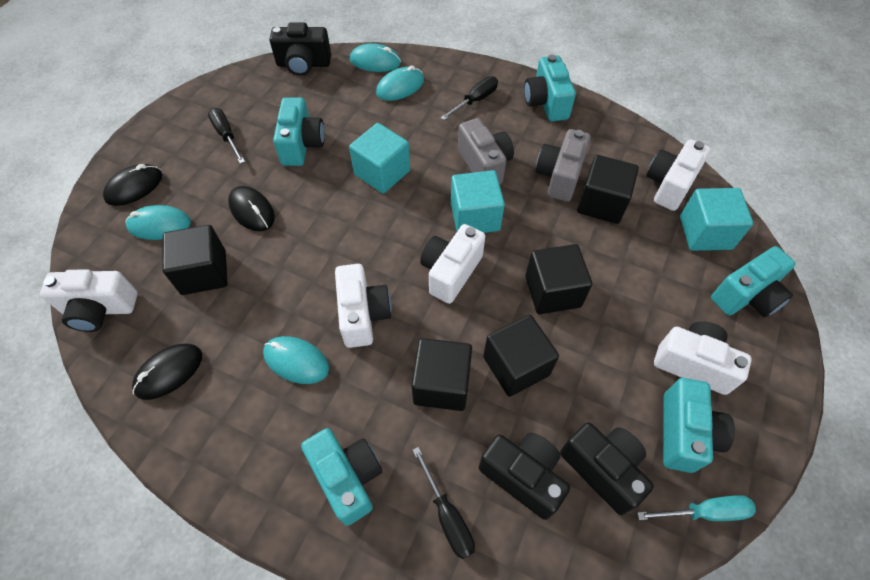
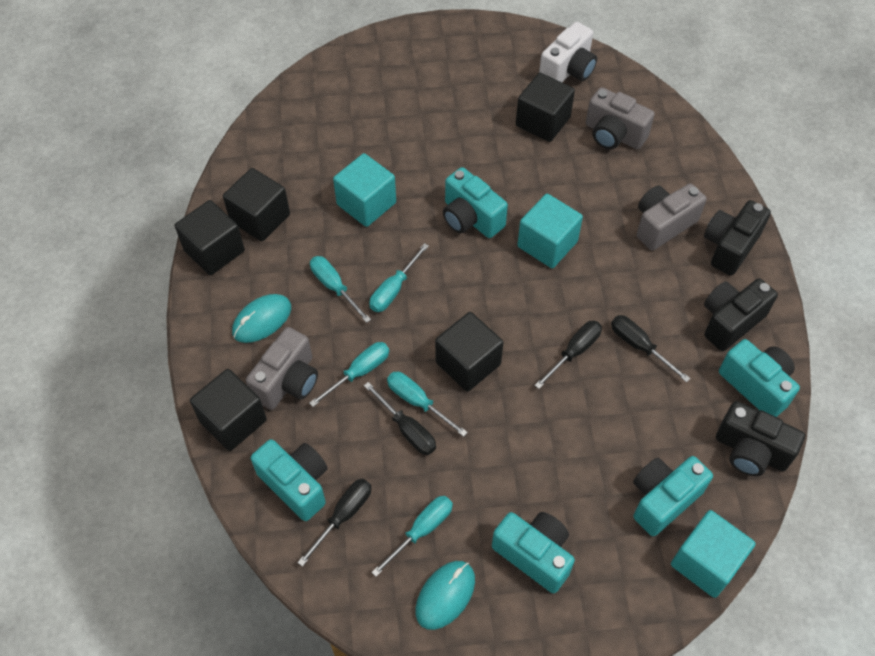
black mouse: [103,164,162,206] [132,343,202,400] [228,186,275,231] = 3 -> none = 0
black screwdriver: [208,108,245,164] [412,447,475,559] [440,76,498,120] = 3 -> [297,479,372,567] [364,382,436,455] [534,321,602,389] [611,315,691,382] = 4
grey camera: [458,118,514,184] [535,129,591,202] = 2 -> [246,327,318,410] [586,87,655,149] [637,183,706,250] = 3
turquoise mouse: [125,205,191,240] [263,336,329,384] [350,43,401,72] [376,65,424,101] = 4 -> [232,294,291,343] [415,561,475,630] = 2
turquoise screwdriver: [637,495,756,521] = 1 -> [309,342,389,407] [310,256,371,323] [370,243,429,312] [371,496,453,577] [387,372,468,437] = 5
white camera: [40,269,138,332] [335,264,392,348] [420,224,485,304] [646,139,711,211] [654,321,752,395] = 5 -> [539,22,597,82] = 1

